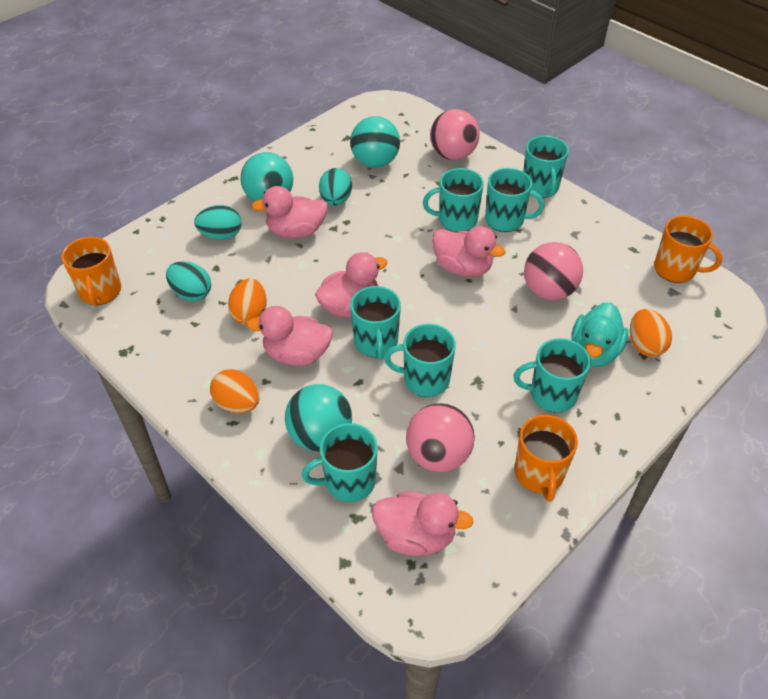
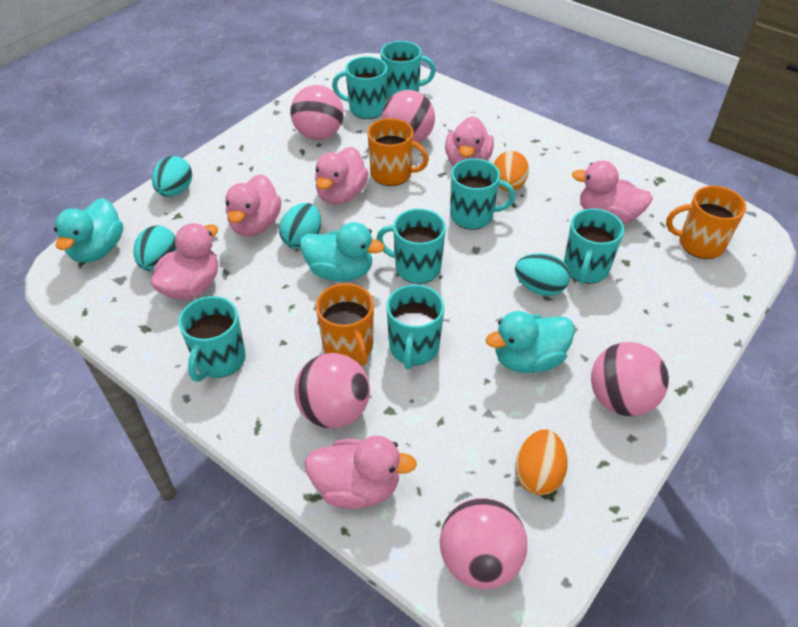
orange egg: [210,369,260,413] [228,278,267,325] [630,309,672,357] = 3 -> [494,151,529,191] [515,430,568,495] = 2
pink ball: [406,403,475,472] [430,109,480,160] [524,242,583,300] = 3 -> [290,85,344,140] [294,353,370,429] [382,90,435,143] [440,498,527,589] [591,342,669,416] = 5
pink duck: [246,306,333,366] [251,186,328,239] [315,252,388,317] [372,492,474,556] [432,226,505,277] = 5 -> [151,223,218,300] [225,174,281,236] [305,436,417,509] [315,147,368,205] [445,116,494,166] [572,160,653,224] = 6
turquoise ball: [241,152,293,202] [285,384,352,452] [350,116,400,168] = 3 -> none = 0
turquoise duck: [571,302,628,367] = 1 -> [54,198,123,263] [300,222,385,282] [486,311,575,373] = 3
turquoise egg: [166,261,211,301] [194,205,242,240] [319,168,352,206] = 3 -> [134,225,177,271] [152,156,192,197] [279,203,321,249] [515,253,570,296] = 4

